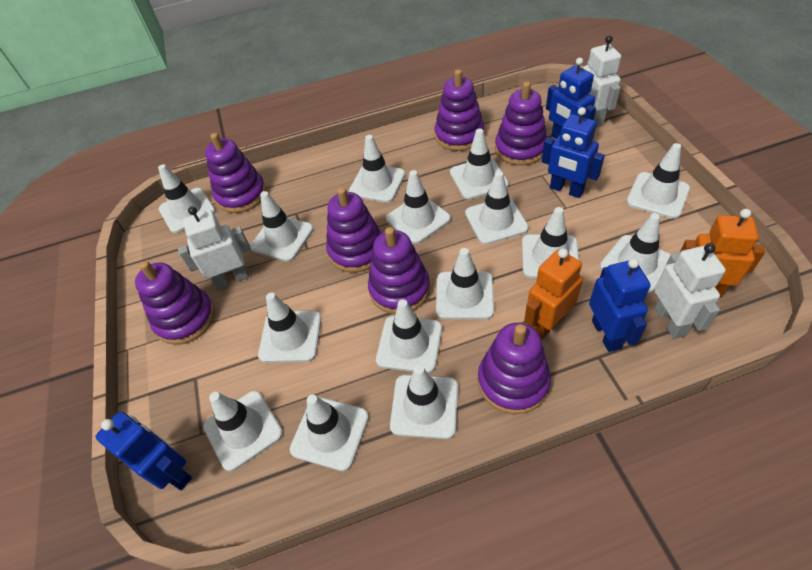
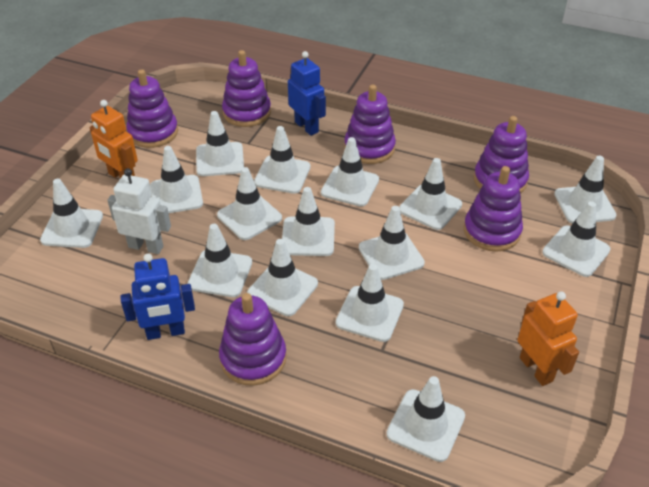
blue robot: [95,411,192,490] [541,107,605,198] [546,58,596,139] [589,258,651,352] = 4 -> [121,253,195,340] [288,51,326,136] = 2
purple stacking toy: [135,261,215,345] [205,133,266,213] [326,187,381,273] [368,227,430,314] [434,69,484,151] [478,323,551,414] [495,82,547,165] = 7 -> [127,69,178,148] [219,293,287,386] [222,50,271,127] [344,85,396,164] [464,166,523,252] [474,116,529,193] = 6
white robot: [178,206,251,289] [583,35,621,127] [655,243,726,339] = 3 -> [107,168,171,254] = 1

